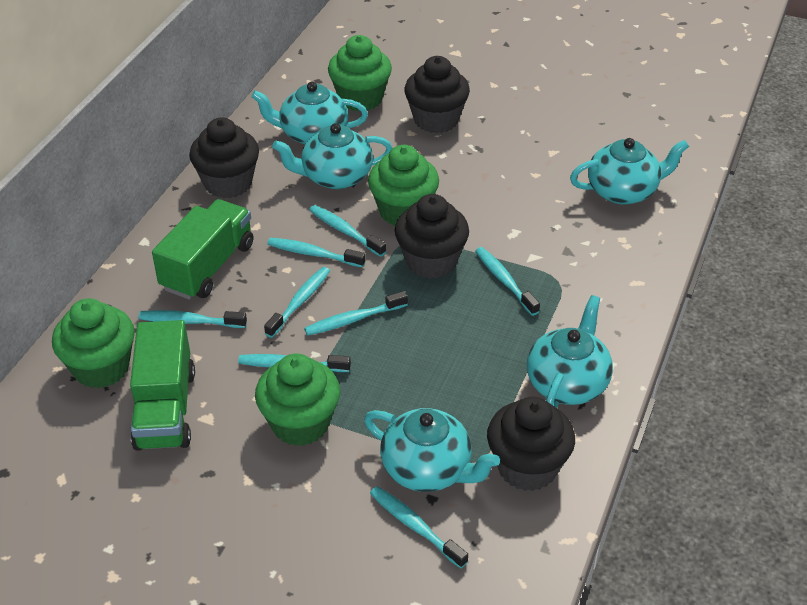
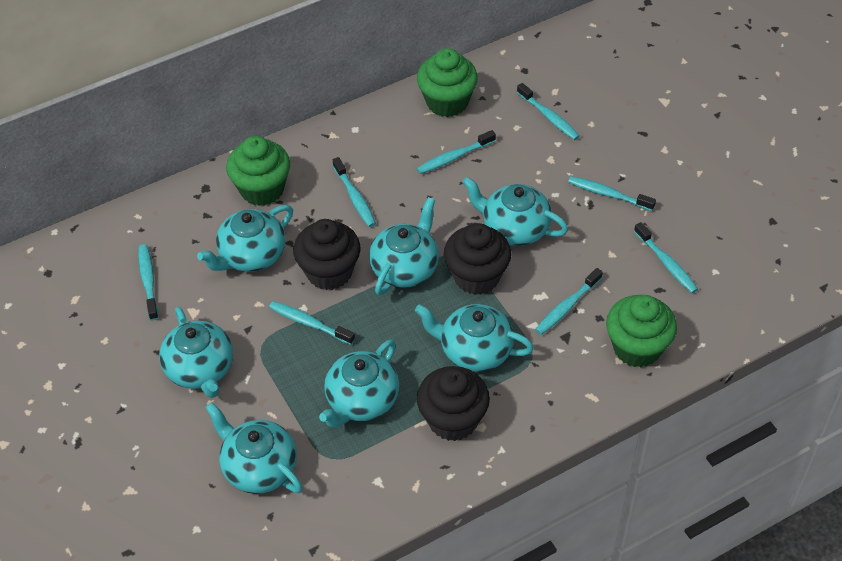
black cupcake: [189,117,259,198] [395,194,469,279] [404,56,470,133] [487,396,575,491] = 4 -> [293,219,361,290] [417,366,490,441] [444,223,511,295] = 3
green cupcake: [52,298,135,388] [255,353,340,446] [328,35,392,111] [368,145,439,226] = 4 -> [226,136,290,206] [417,48,478,117] [606,295,677,367] = 3
green truck: [130,320,195,451] [152,199,253,300] = 2 -> none = 0
turquoise teapot: [251,82,368,144] [272,123,393,189] [364,408,500,492] [527,295,613,408] [570,138,689,205] = 5 -> [159,307,233,398] [197,205,293,272] [205,402,303,494] [319,339,399,428] [369,197,439,296] [415,304,534,372] [462,177,568,246] = 7

